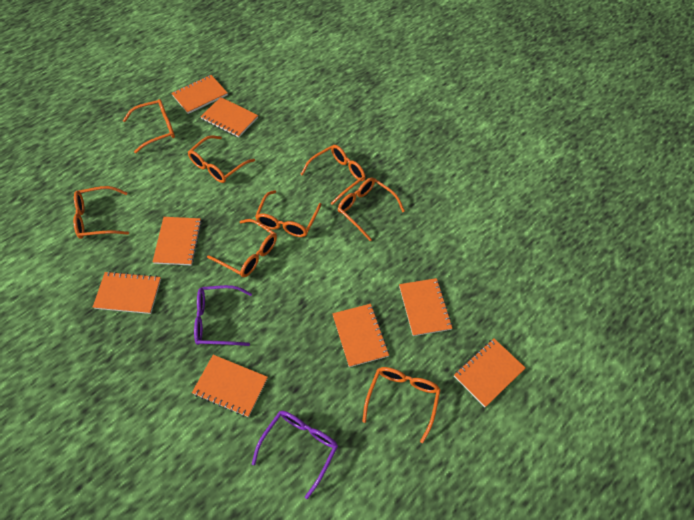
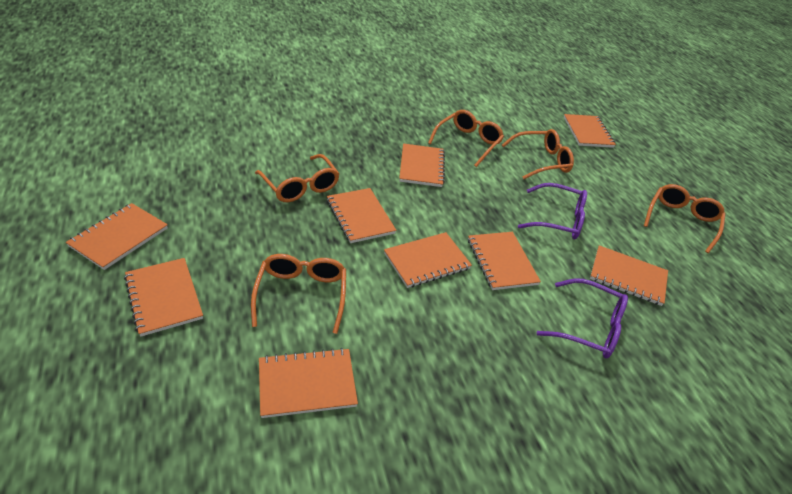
orange glasses: [73,186,129,239] [123,99,175,153] [188,135,255,183] [207,219,277,277] [255,190,322,237] [300,145,365,205] [338,177,405,241] [362,367,440,443] = 8 -> [251,254,346,334] [255,154,340,202] [428,110,504,167] [502,129,574,179] [644,184,725,253] = 5
orange notebook: [93,271,161,314] [153,217,202,266] [171,75,228,114] [192,355,268,417] [200,97,258,138] [332,304,389,367] [399,278,453,336] [454,338,526,407] = 8 -> [66,203,168,270] [124,258,203,337] [259,348,358,418] [327,188,396,243] [384,232,472,288] [399,143,445,187] [468,232,541,290] [564,114,616,148] [590,245,668,306] = 9

